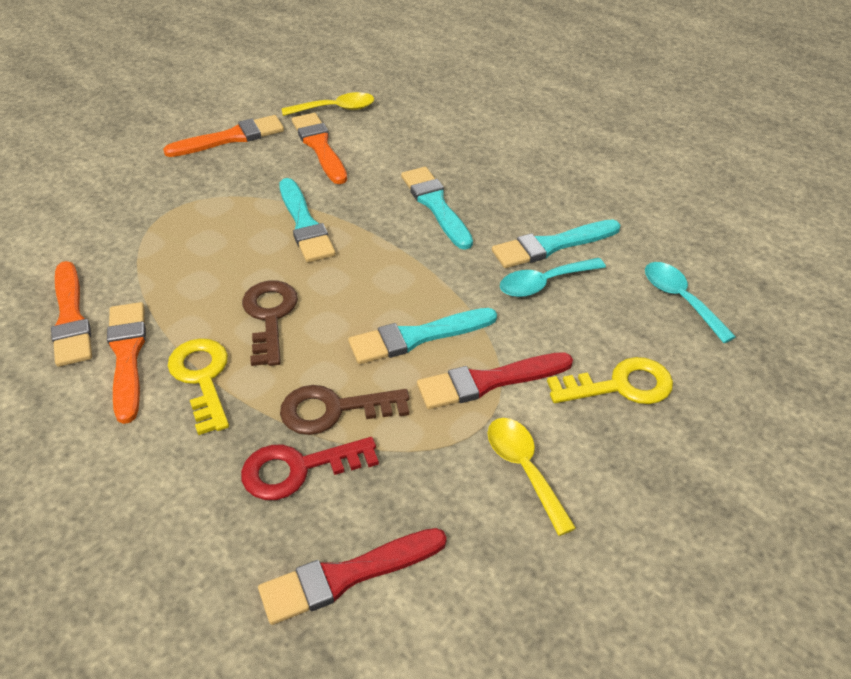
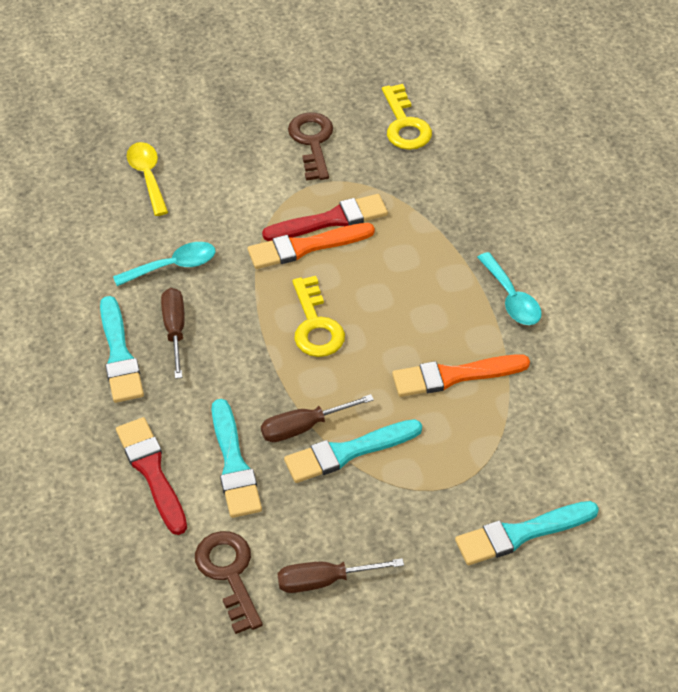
brown screwdriver: none = 0 -> [161,288,185,379] [261,394,374,442] [277,558,404,593] = 3
orange brush: [51,261,92,367] [107,302,146,424] [163,115,284,157] [292,113,347,184] = 4 -> [248,223,375,269] [392,354,530,397] = 2
red key: [241,437,379,500] = 1 -> none = 0
yellow spoon: [282,92,374,116] [488,418,576,536] = 2 -> [127,142,168,216] = 1

